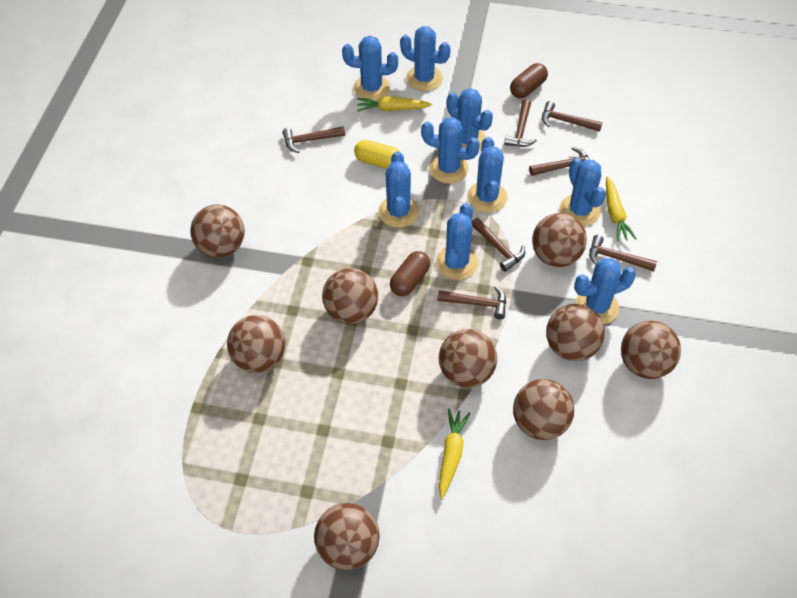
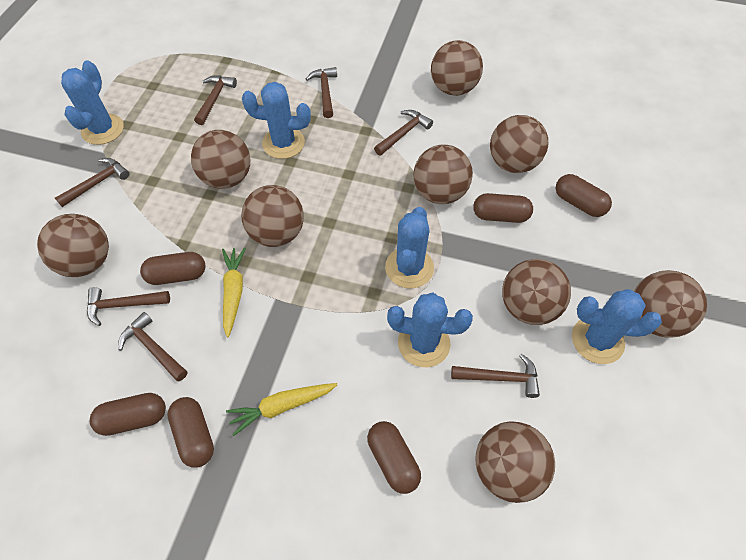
blue cactus: [342,36,398,101] [378,152,419,228] [400,26,451,91] [421,117,480,184] [436,203,478,280] [447,88,493,152] [467,137,507,213] [560,158,606,226] [574,258,636,325] = 9 -> [61,60,124,145] [242,82,311,159] [385,207,434,289] [387,293,473,367] [572,289,662,364] = 5
brown capsule: [390,251,430,296] [510,63,548,98] = 2 -> [90,393,166,436] [140,252,206,285] [167,397,214,468] [367,421,421,494] [473,193,533,223] [556,174,612,217] = 6
yellow capsule: [354,140,401,169] = 1 -> none = 0
yellow carrot: [357,96,433,112] [439,409,471,499] [606,176,637,242] = 3 -> [222,247,246,337] [226,383,338,436] = 2

